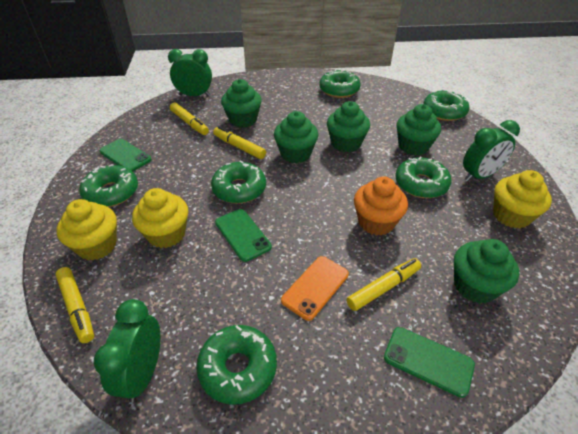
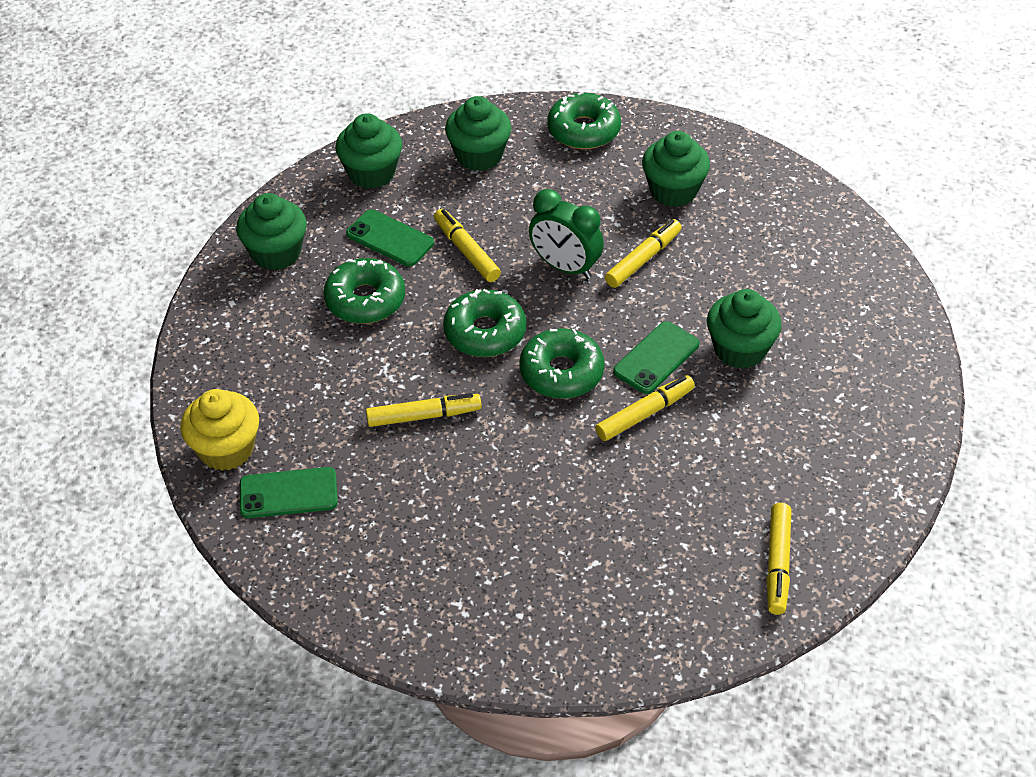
green clock: [94,299,160,402] [168,49,212,96] [463,120,520,182] = 3 -> [529,189,604,279] = 1
green donut: [79,164,138,207] [196,325,277,405] [211,160,266,204] [319,69,361,98] [395,156,451,198] [423,89,469,121] = 6 -> [323,258,405,324] [443,289,526,357] [519,328,605,399] [547,91,621,149] = 4
orange cupcake: [354,177,408,236] = 1 -> none = 0
orange phone: [281,256,349,321] = 1 -> none = 0
yellow cupcake: [56,199,117,261] [132,188,188,248] [493,170,552,229] = 3 -> [180,389,259,471] = 1
yellow marker: [55,267,94,343] [170,102,209,135] [213,126,266,159] [347,258,421,311] = 4 -> [366,393,482,427] [434,209,501,282] [595,375,695,441] [605,219,682,288] [767,503,791,615] = 5

